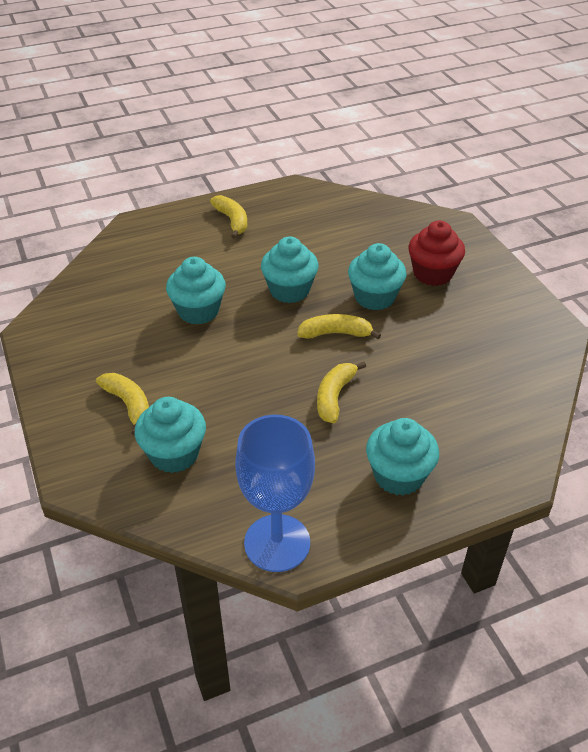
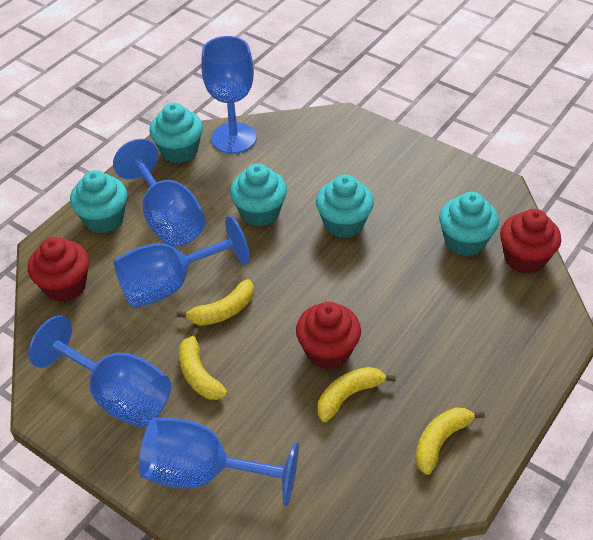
blue goblet: [235,415,315,572] = 1 -> [28,315,171,428] [113,139,206,247] [113,216,250,308] [139,418,299,507] [201,36,256,154] = 5
red cupcake: [408,221,465,286] = 1 -> [28,237,89,302] [296,302,361,370] [500,209,561,274] = 3

